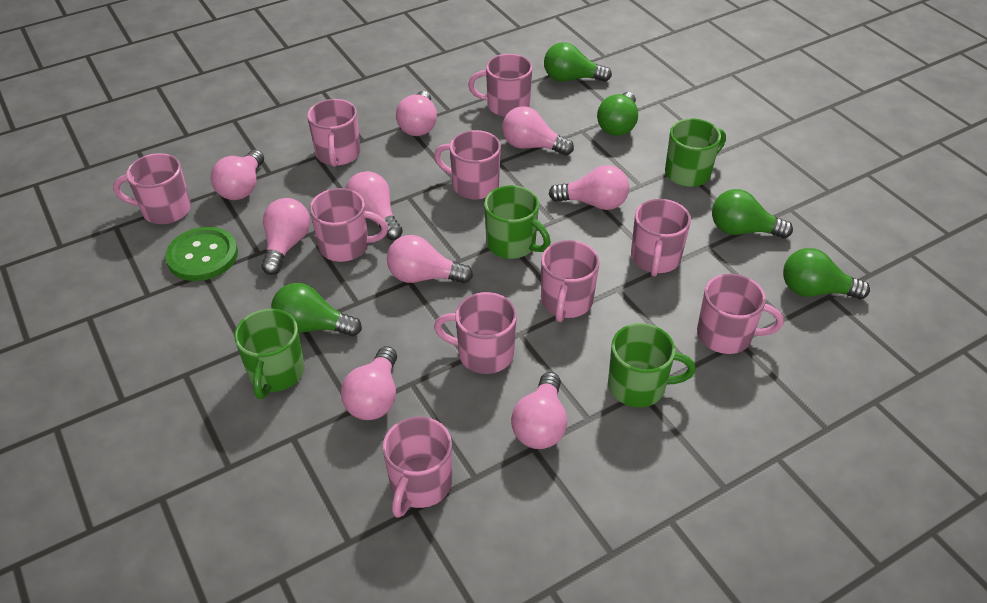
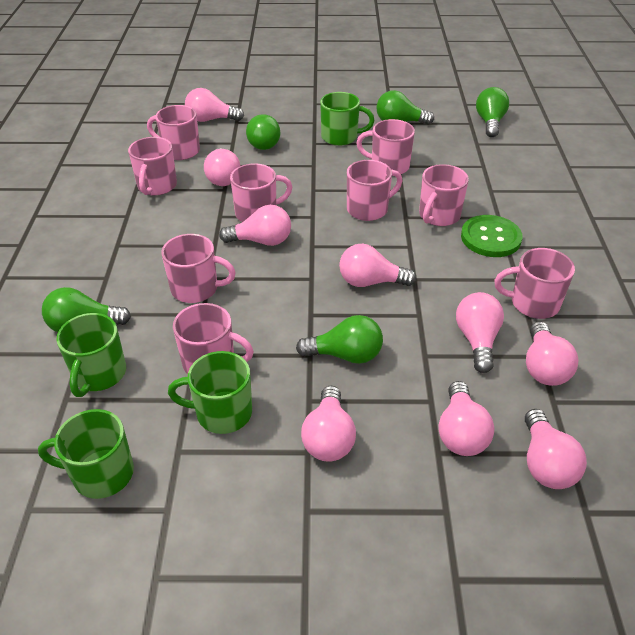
pink mug: [113,153,191,224] [307,99,360,167] [309,188,388,262] [383,417,452,518] [434,130,501,200] [434,292,517,374] [468,54,533,117] [541,240,600,322] [631,199,691,277] [697,274,783,354] = 10 -> [128,137,177,196] [147,105,200,160] [161,234,236,303] [173,303,254,374] [230,164,292,222] [347,160,402,221] [356,119,415,174] [419,164,469,226] [494,248,575,319] = 9

